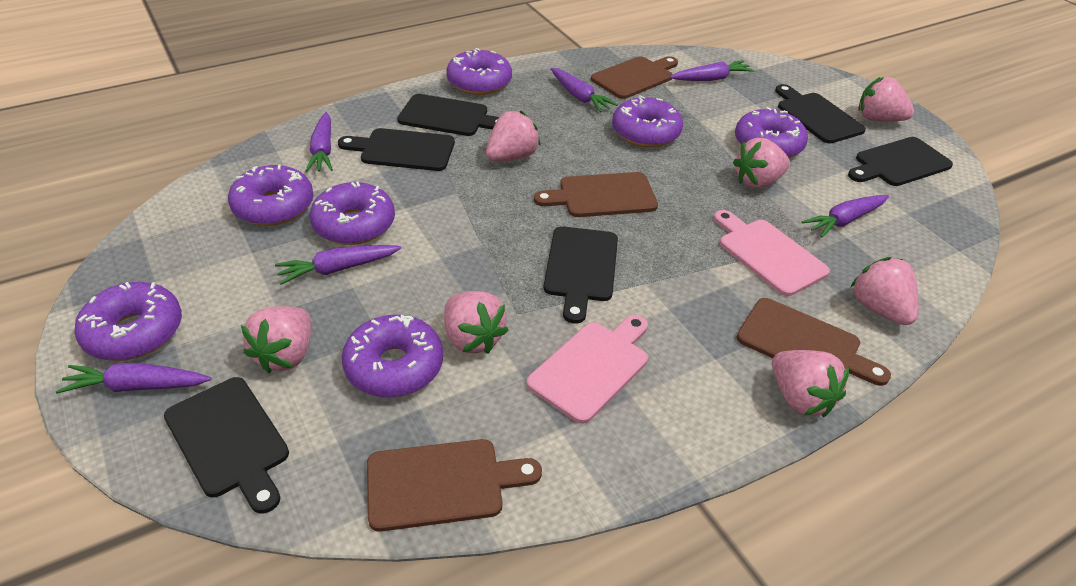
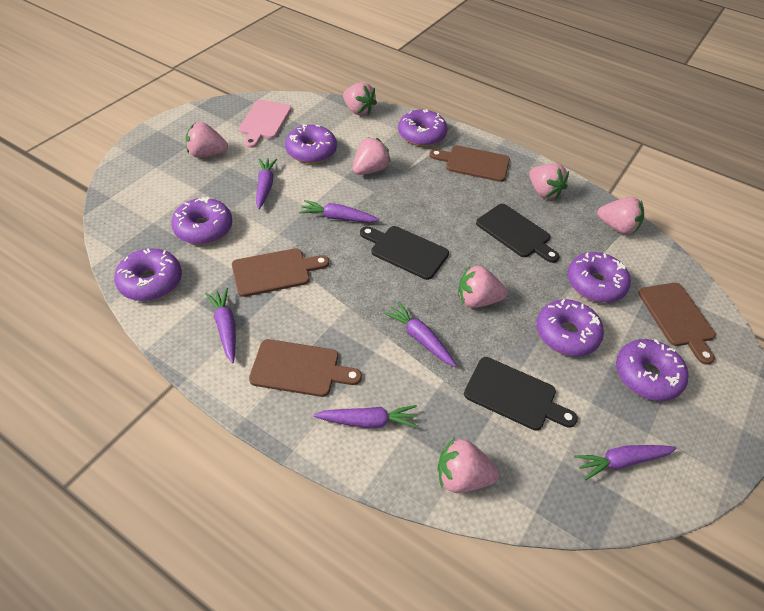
black cutting board: [164,377,289,514] [338,128,455,171] [397,94,499,136] [544,226,618,324] [775,84,866,143] [848,137,953,186] = 6 -> [360,226,449,280] [464,357,578,431] [476,204,560,263] = 3
pink cutting board: [526,315,648,424] [713,210,830,296] = 2 -> [239,100,292,148] = 1

